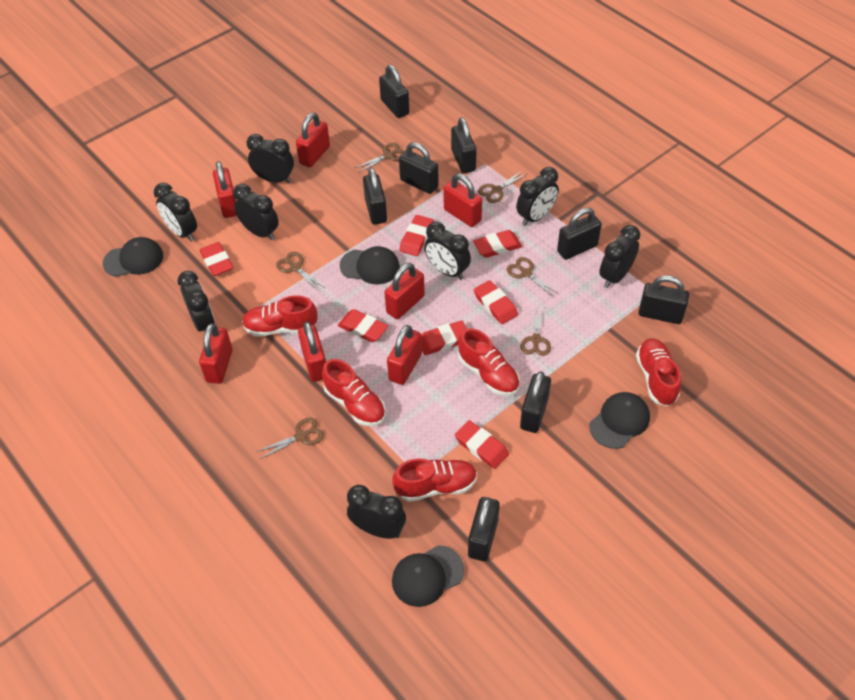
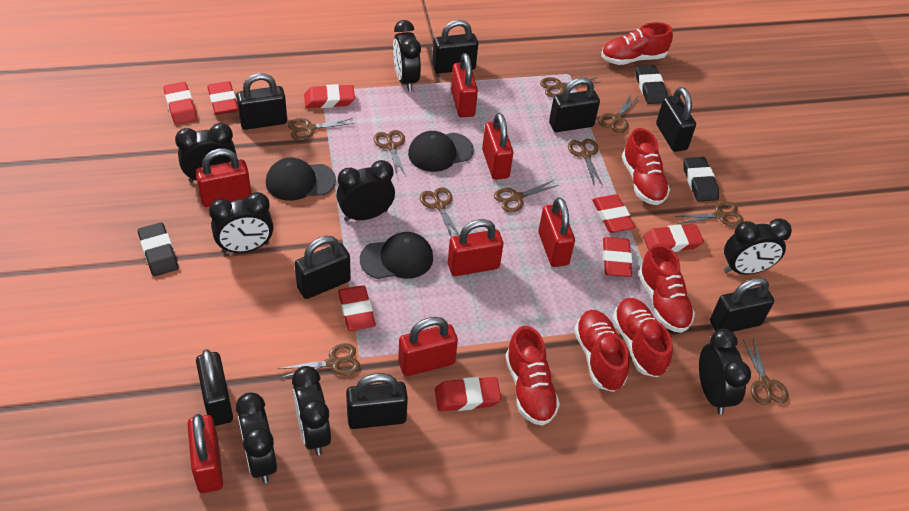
black cap: [103,237,163,277] [340,246,400,284] [392,545,464,607] [589,392,650,449] = 4 -> [266,157,336,201] [360,232,433,279] [408,131,474,172] = 3
black eraser: none = 0 -> [138,222,178,276] [636,65,667,104] [683,157,719,202] = 3
brown scissors: [256,418,324,459] [276,252,325,291] [355,143,405,173] [478,170,527,203] [507,257,559,298] [520,307,551,356] = 6 -> [278,343,360,378] [288,118,355,141] [374,130,406,178] [420,187,459,237] [494,180,559,212] [540,77,600,98] [568,139,603,186] [599,94,639,133] [675,201,744,226] [743,339,789,405] = 10
red eraser: [199,242,234,276] [338,309,388,342] [399,215,434,256] [421,320,467,355] [455,420,509,469] [473,230,522,258] [474,280,518,324] = 7 -> [163,82,197,125] [208,81,238,115] [304,84,355,108] [338,285,376,331] [435,377,501,411] [592,194,635,233] [603,237,632,277] [643,224,704,252] = 8
red shoe: [242,295,318,337] [322,359,386,426] [392,458,477,502] [458,328,520,396] [636,338,681,406] = 5 -> [505,326,560,426] [574,310,629,392] [601,22,673,65] [612,298,673,377] [622,128,670,205] [638,244,695,333] = 6

